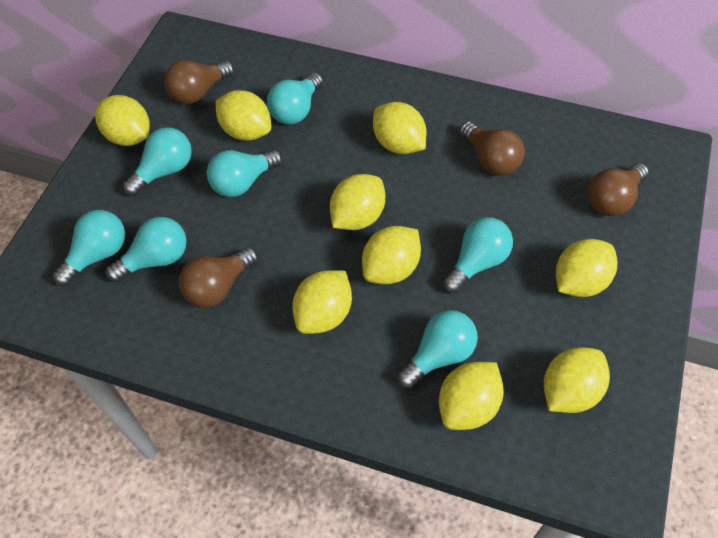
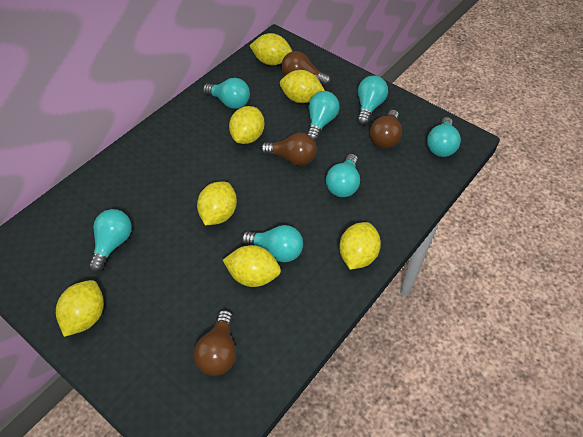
yellow lemon: [95,95,150,146] [215,90,271,141] [292,270,352,334] [330,174,385,230] [362,226,421,284] [373,102,426,154] [439,362,504,430] [544,347,610,413] [556,239,618,297] = 9 -> [56,280,104,337] [197,182,237,225] [223,245,281,287] [229,106,264,144] [250,33,292,65] [280,70,325,103] [339,222,381,270] = 7

